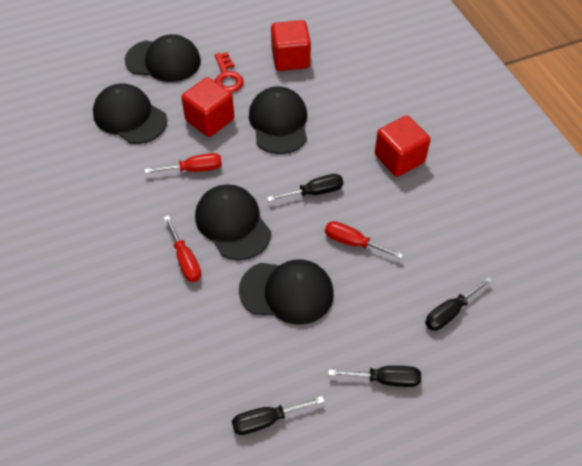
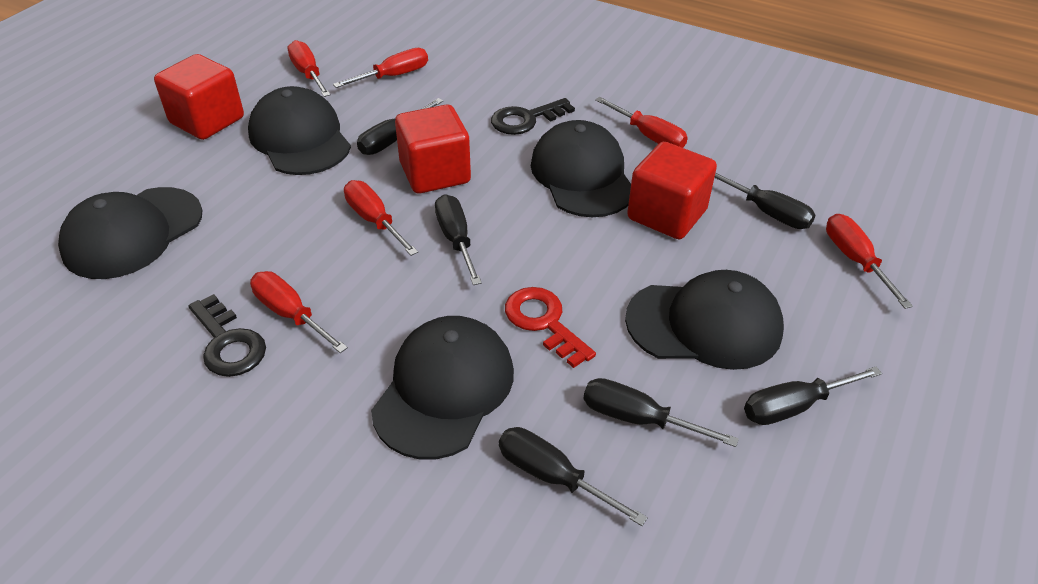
black key: none = 0 -> [189,294,266,377] [491,98,575,135] = 2
black screwdriver: [232,396,325,435] [267,174,343,202] [328,366,421,387] [425,277,493,330] = 4 -> [357,98,443,155] [435,194,482,285] [499,427,648,526] [583,378,739,447] [714,173,815,229] [744,367,882,425] = 6
red screwdriver: [145,153,222,173] [164,215,201,282] [325,221,403,259] = 3 -> [250,271,348,353] [287,40,331,97] [333,48,428,88] [344,180,418,256] [595,97,688,148] [826,214,913,309] = 6

